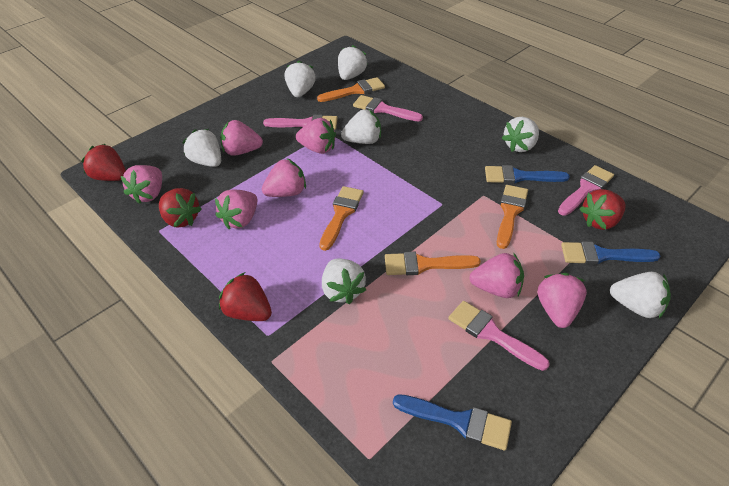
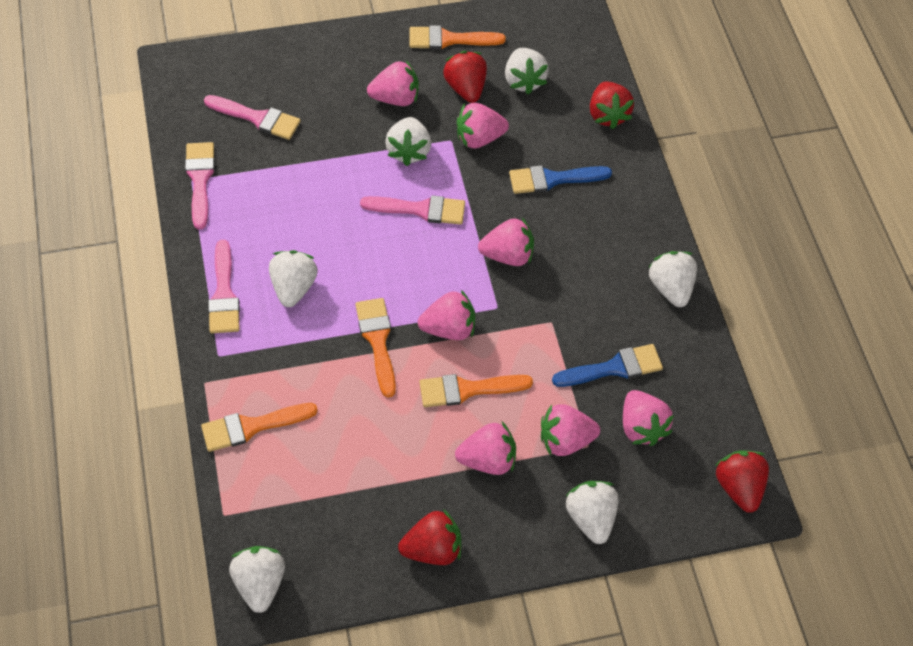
blue brush: [393,394,512,450] [485,165,570,184] [561,241,660,265] = 3 -> [509,165,612,194] [552,344,663,387] = 2
white strawberry: [182,129,221,167] [285,61,316,97] [322,258,366,305] [338,45,368,80] [341,109,381,144] [502,117,539,152] [610,272,671,319] = 7 -> [229,546,285,613] [269,250,318,307] [385,117,431,166] [505,48,549,94] [565,481,619,544] [648,251,697,307] = 6

